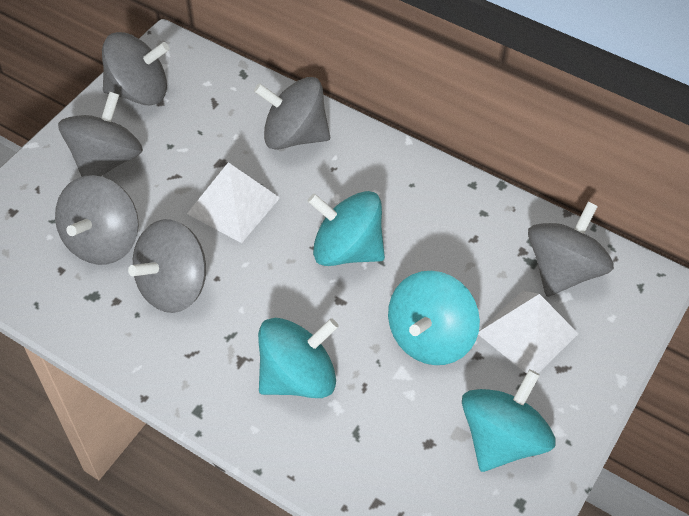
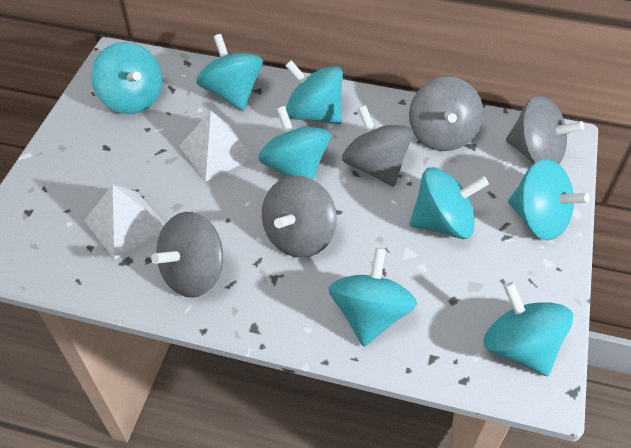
grey spinning top: [55,175,139,265] [58,92,143,177] [102,32,169,105] [128,219,206,313] [254,77,330,150] [528,202,614,297] = 6 -> [151,212,223,298] [262,176,337,258] [342,105,413,187] [409,77,483,151] [506,95,584,164] = 5
turquoise spinning top: [258,318,339,398] [308,191,385,266] [388,271,480,365] [462,369,556,472] = 4 -> [91,42,163,114] [196,34,263,111] [258,106,331,180] [285,60,343,124] [329,248,417,347] [410,167,489,239] [483,282,573,376] [508,159,590,240] = 8

